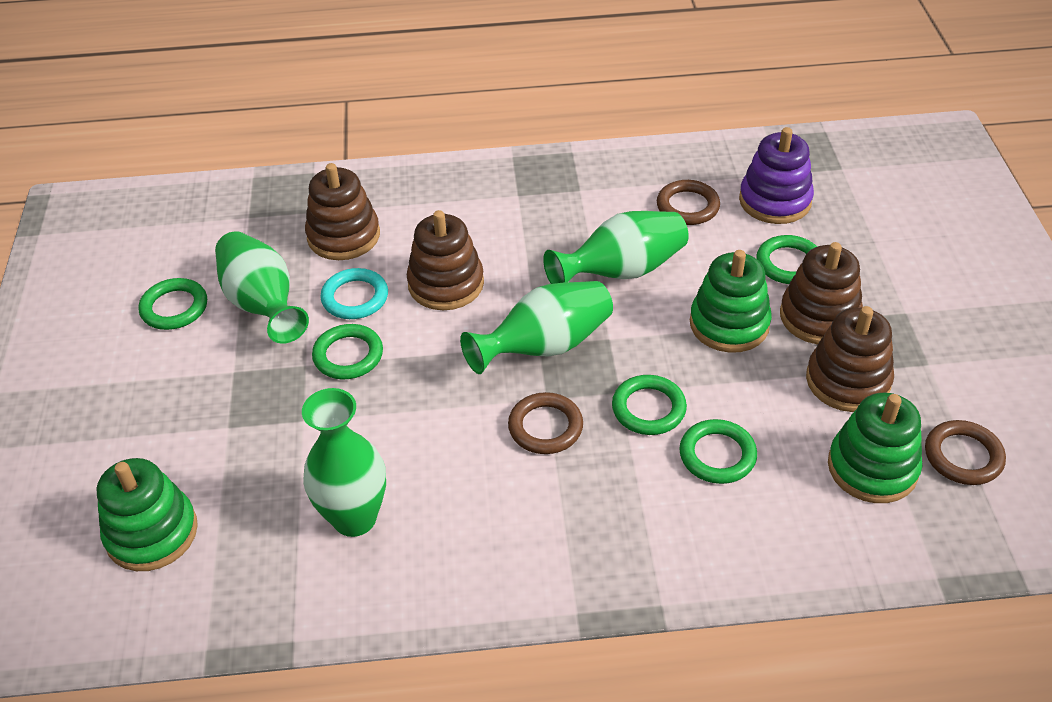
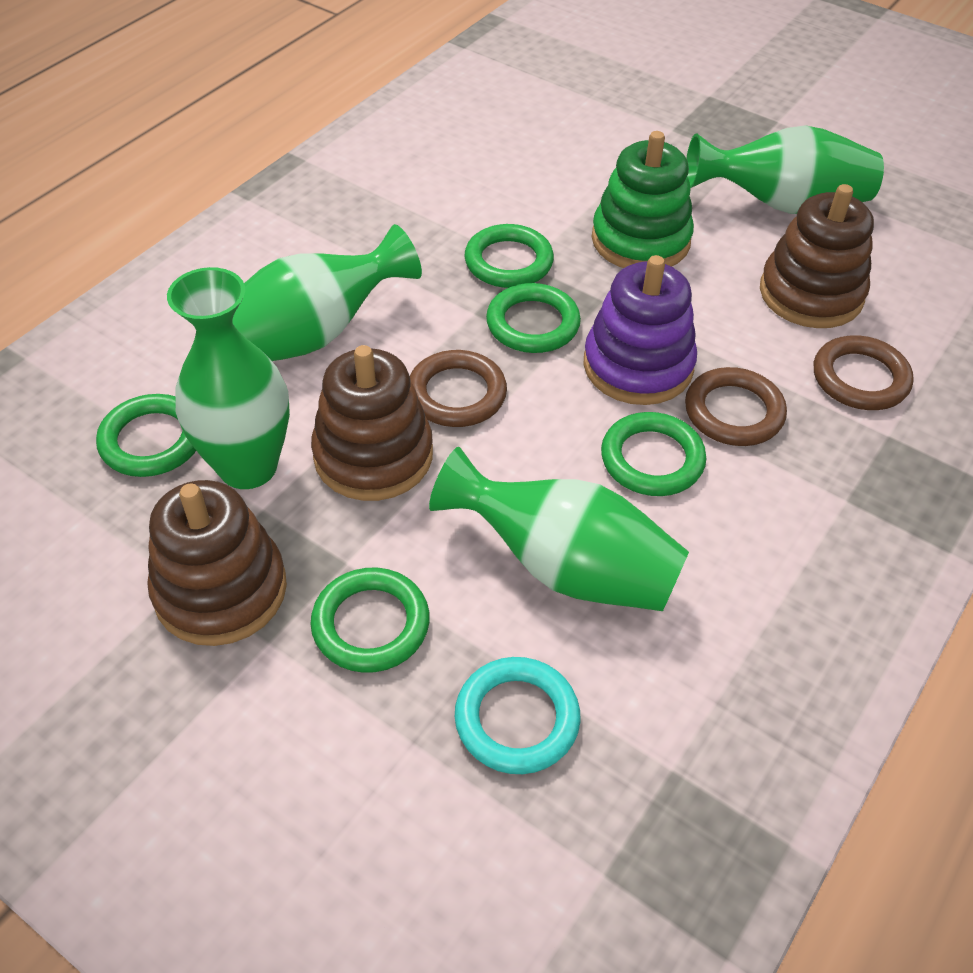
brown stacking toy: [305,163,380,260] [407,210,484,310] [780,242,863,344] [806,306,894,412] = 4 -> [147,480,287,646] [311,345,433,501] [760,184,874,328] = 3
green stacking toy: [97,458,198,571] [690,250,772,353] [828,393,922,503] = 3 -> [592,131,694,268] = 1

